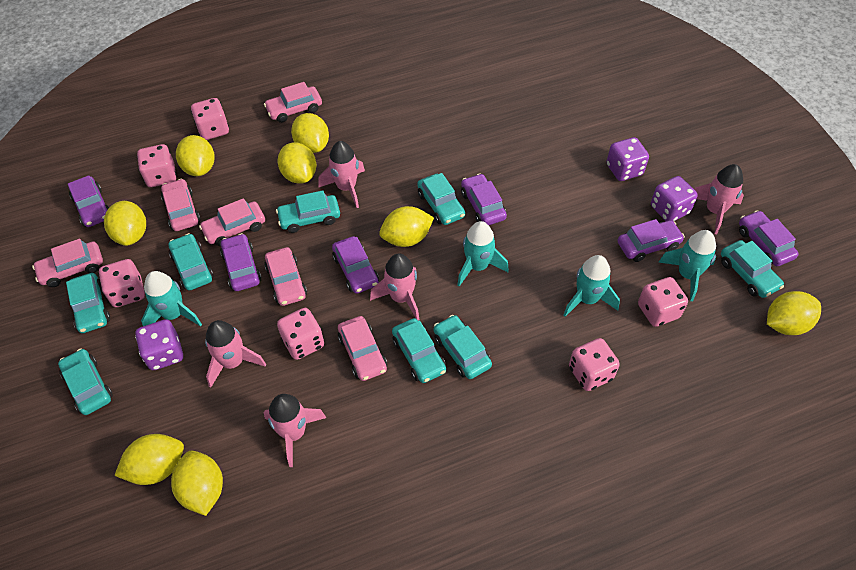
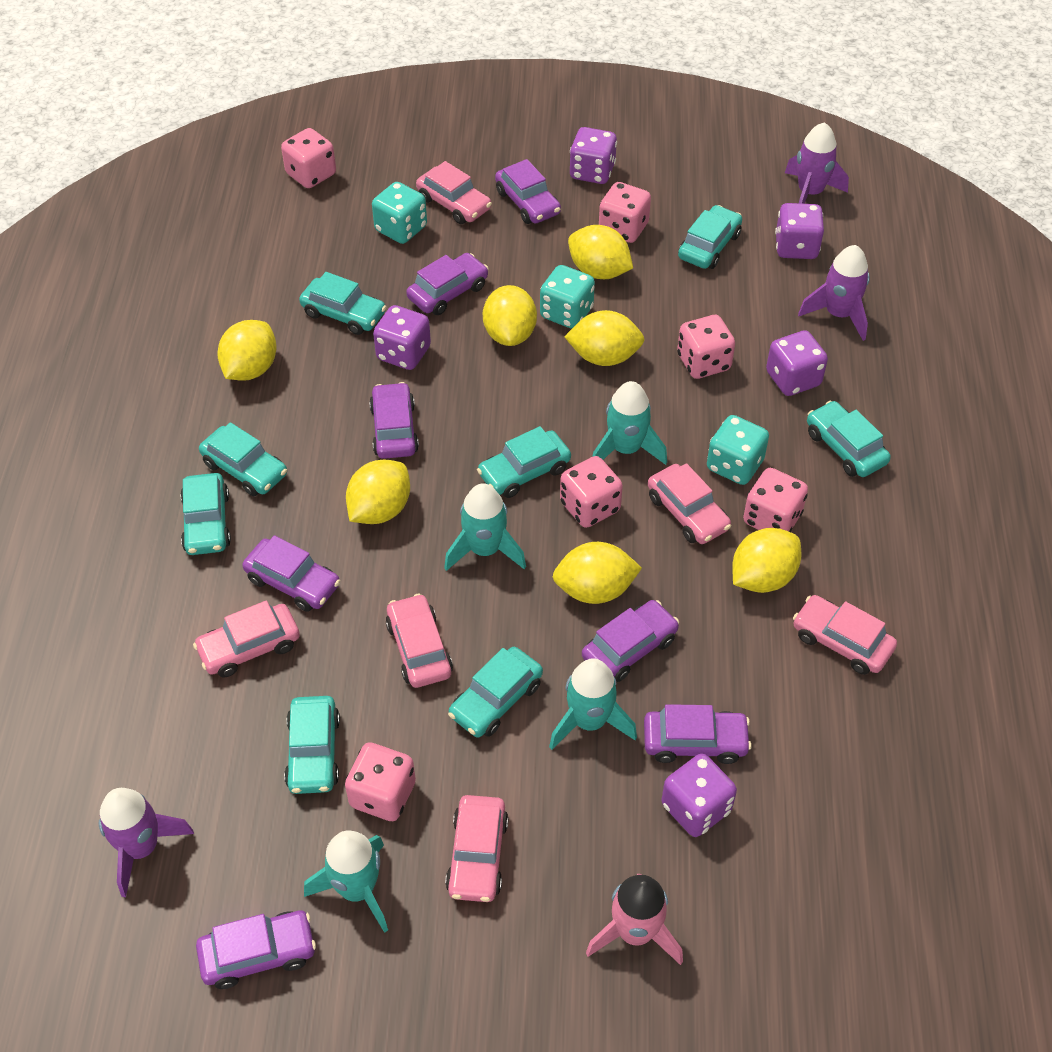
pink rocket: [205,320,266,388] [263,394,326,467] [319,141,365,208] [370,254,420,320] [694,164,744,234] = 5 -> [586,874,683,965] = 1
purple car: [68,175,110,227] [220,233,262,291] [332,236,379,294] [461,173,507,225] [617,219,685,262] [739,210,799,266] = 6 -> [196,911,316,989] [242,535,340,612] [369,382,419,459] [406,253,489,315] [495,159,561,224] [582,600,679,682] [644,704,752,764] = 7
purple dice: [135,319,183,370] [607,137,649,181] [651,176,698,221] = 3 -> [373,305,431,370] [570,127,617,184] [662,753,737,837] [766,330,828,396] [775,203,824,259] = 5
purple rocket: none = 0 -> [99,788,194,897] [785,122,849,204] [798,245,870,341] = 3
turquoise dice: none = 0 -> [372,182,427,244] [540,265,595,329] [707,415,769,485] = 3
yellow lemon: [104,201,146,246] [114,434,184,485] [171,450,223,516] [176,135,215,176] [278,142,316,184] [291,113,329,153] [380,206,434,247] [767,291,821,335] = 8 -> [217,320,277,380] [346,460,410,524] [483,285,537,346] [553,542,642,604] [564,310,645,366] [568,225,633,279] [732,528,801,593] = 7

